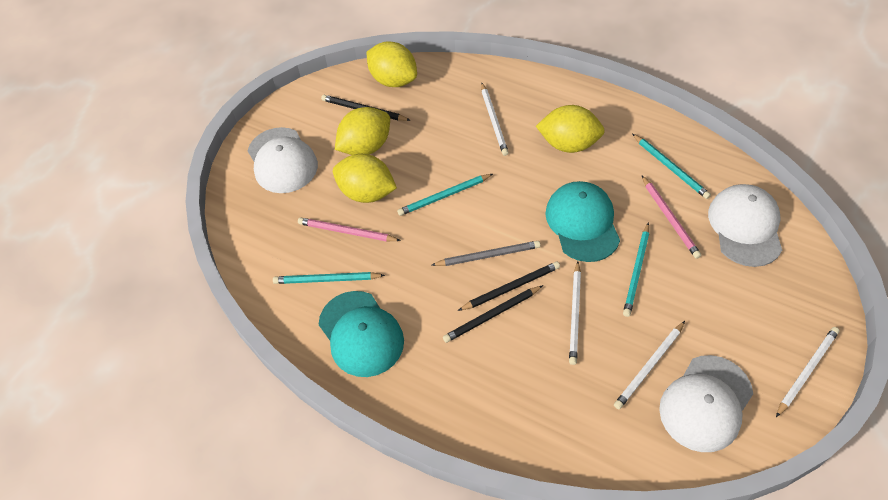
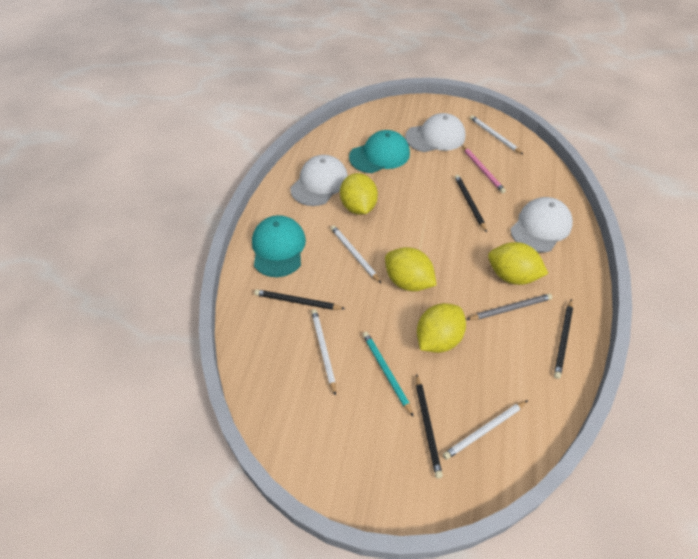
black pencil: [321,95,411,121] [443,285,543,343] [458,262,560,311] = 3 -> [255,289,345,310] [416,374,443,478] [455,175,487,232] [554,299,573,379] = 4
pink pencil: [298,217,401,242] [642,176,701,259] = 2 -> [462,145,506,194] = 1
turquoise pencil: [273,272,385,284] [397,174,493,216] [623,222,649,317] [632,134,711,199] = 4 -> [362,332,414,417] = 1

